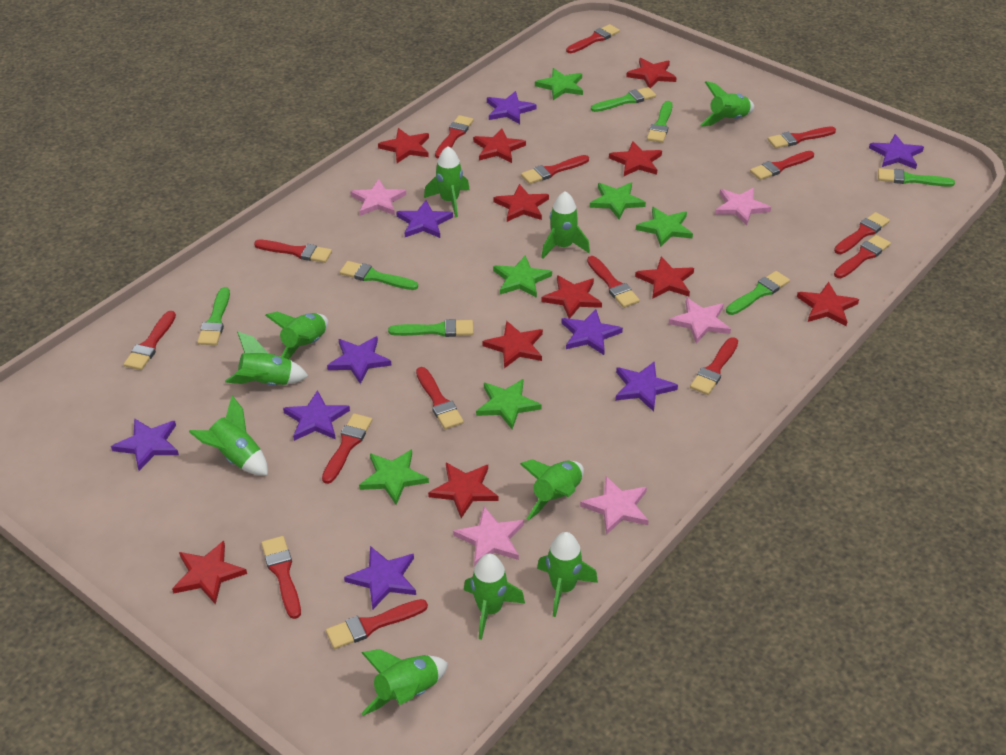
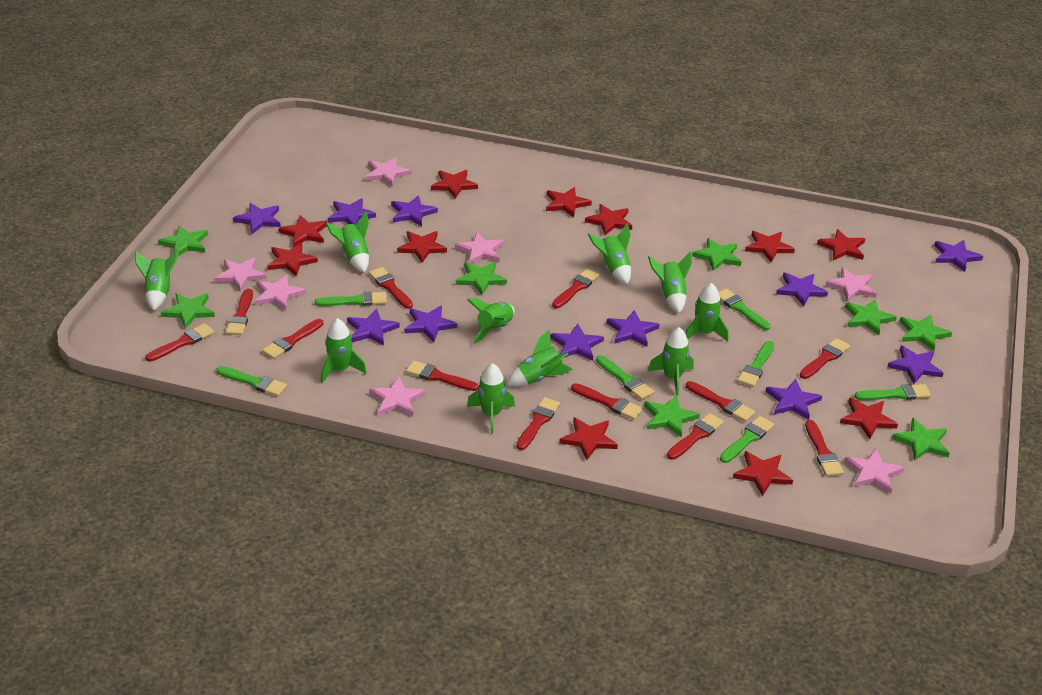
green star: [359,449,429,505] [476,379,542,429] [493,255,552,298] [535,68,583,100] [589,182,646,219] [636,207,693,247] = 6 -> [158,226,208,256] [161,293,215,329] [456,262,507,295] [644,395,700,437] [692,238,741,271] [845,300,897,335] [892,418,950,461] [899,314,952,351] = 8
pink star: [350,179,406,216] [453,506,524,567] [580,476,649,535] [669,298,731,343] [715,188,771,226] = 5 -> [214,258,266,292] [255,275,306,310] [366,157,411,187] [369,376,426,416] [455,232,504,264] [825,267,877,302] [844,448,905,494] = 7
purple star: [111,418,179,471] [283,390,350,441] [327,336,392,384] [344,546,416,609] [396,200,453,238] [487,91,537,124] [561,309,623,355] [615,361,678,411] [869,134,924,169] = 9 -> [233,203,281,234] [328,198,376,225] [347,309,400,346] [391,195,438,226] [404,305,457,342] [550,324,604,361] [606,310,659,347] [766,379,822,420] [776,272,828,306] [887,345,944,384] [934,240,983,272] = 11
red brush: [124,311,176,370] [254,240,332,263] [261,536,301,619] [322,413,372,484] [326,599,428,649] [416,367,464,429] [435,115,474,159] [521,155,589,184] [566,24,620,53] [587,256,640,308] [690,337,738,395] [750,151,814,180] [768,126,836,148] [834,212,890,254] [834,235,891,278] = 15 -> [145,323,214,362] [226,289,253,335] [262,319,324,359] [369,267,413,309] [406,361,478,391] [517,397,560,450] [552,269,599,308] [571,383,643,420] [667,413,724,460] [686,381,755,422] [800,338,850,379] [805,420,844,476] = 12

